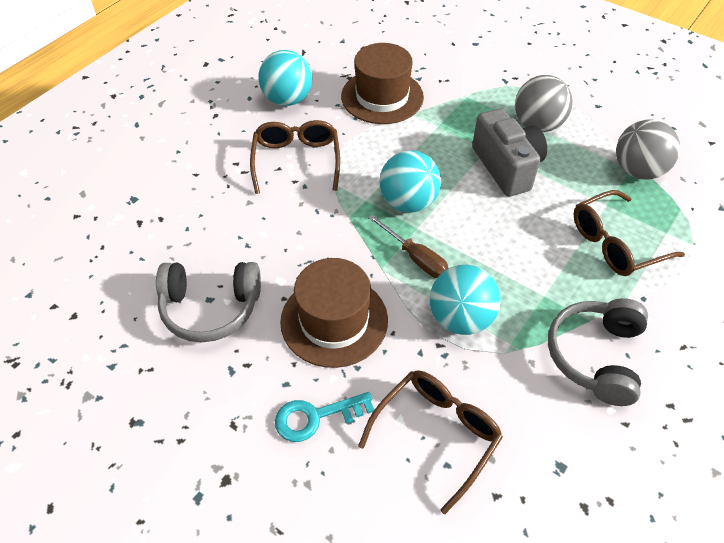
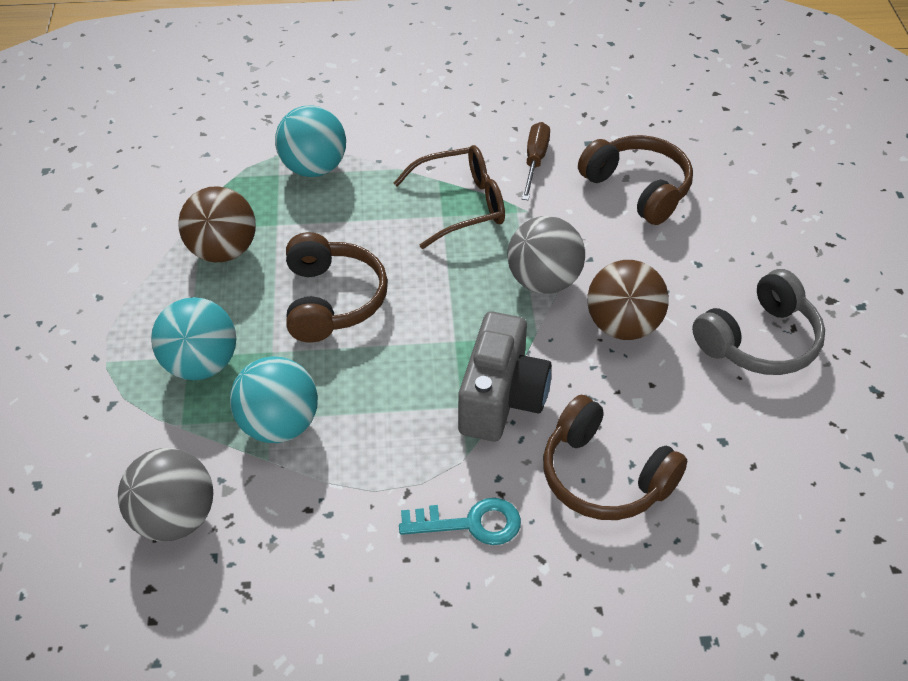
brown ball: none = 0 -> [178,186,256,262] [587,260,669,340] = 2
brown glasses: [250,120,340,194] [358,370,503,514] [574,190,685,276] = 3 -> [394,145,505,249] = 1
brown hat: [280,258,388,368] [341,43,424,124] = 2 -> none = 0
brown headphones: none = 0 -> [286,232,388,342] [543,395,687,520] [578,135,693,225] = 3
grey headphones: [156,262,261,342] [548,298,648,406] = 2 -> [692,269,825,375] = 1

